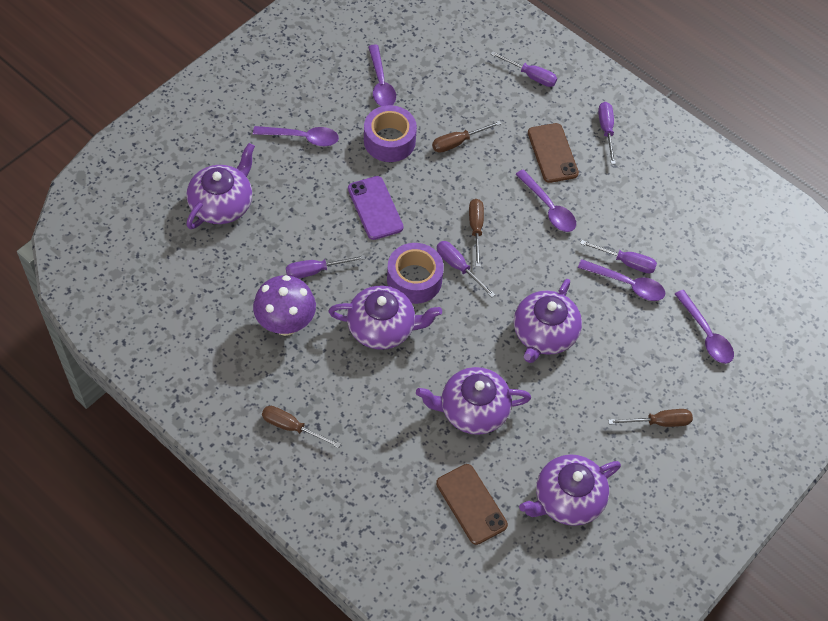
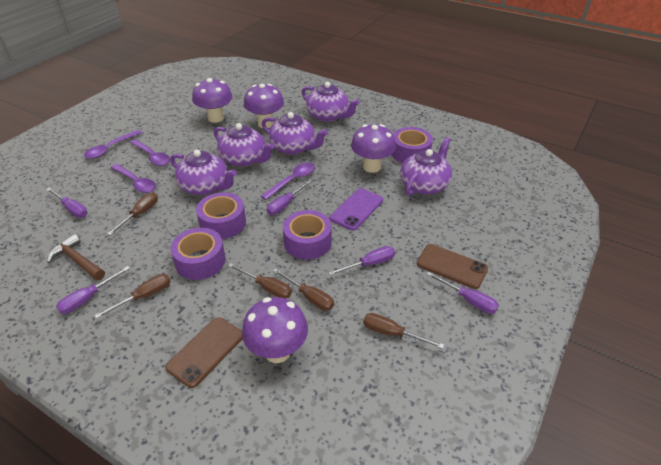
brown hammer: none = 0 -> [47,234,105,281] = 1
brown screwdriver: [262,406,341,448] [432,121,501,153] [469,199,484,267] [608,409,693,427] = 4 -> [94,274,171,319] [107,193,158,235] [228,263,292,299] [273,268,334,311] [363,313,444,349] = 5
purple mushroom: [253,275,316,336] = 1 -> [192,78,233,123] [242,297,308,363] [244,84,284,128] [351,124,396,173] = 4
purple spoon: [253,126,339,146] [368,45,396,106] [516,169,576,232] [578,259,665,301] [675,290,734,364] = 5 -> [84,130,142,159] [111,164,156,193] [130,139,170,166] [261,162,315,200] = 4
purple tape: [364,105,417,162] [387,243,444,304] = 2 -> [170,228,225,280] [196,192,246,239] [283,210,332,260] [392,127,433,163] = 4

